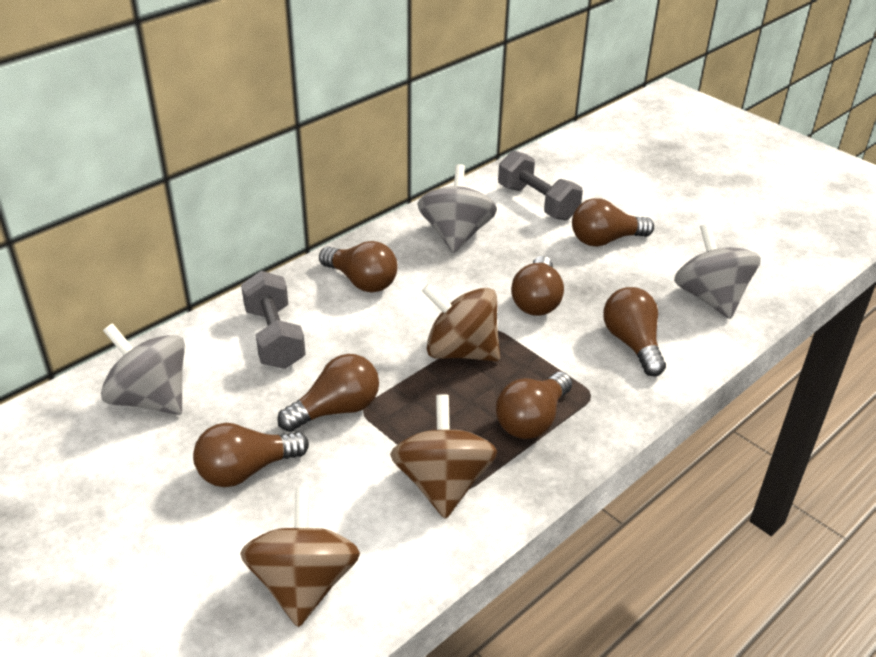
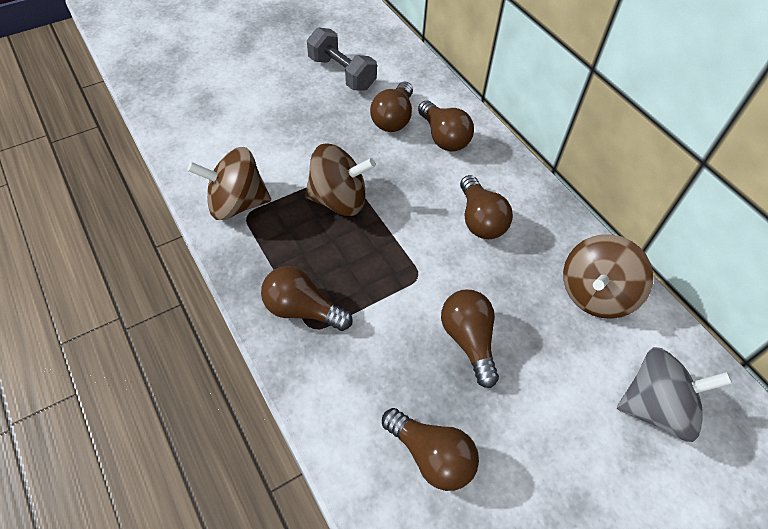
brown light bulb: [193,423,309,487] [277,354,379,432] [319,241,397,292] [496,372,572,439] [511,256,564,316] [572,198,654,247] [603,287,666,376] = 7 -> [261,266,353,331] [370,82,413,132] [382,408,479,491] [418,100,474,152] [441,290,499,388] [460,175,513,239] = 6
grey dumbbell: [241,271,306,369] [498,150,583,221] = 2 -> [307,27,377,90] = 1
grey spinning top: [101,323,185,415] [417,164,497,253] [674,223,761,319] = 3 -> [617,347,732,442] = 1

